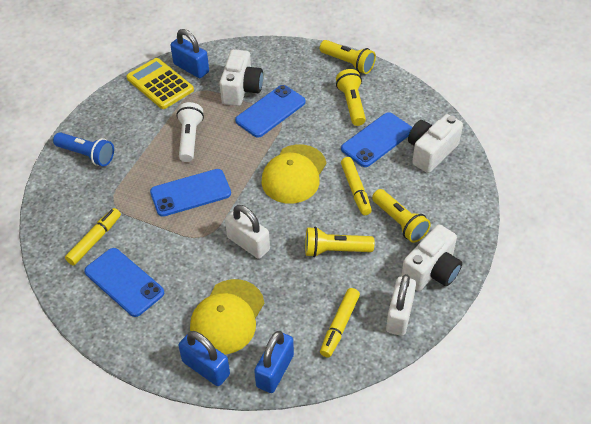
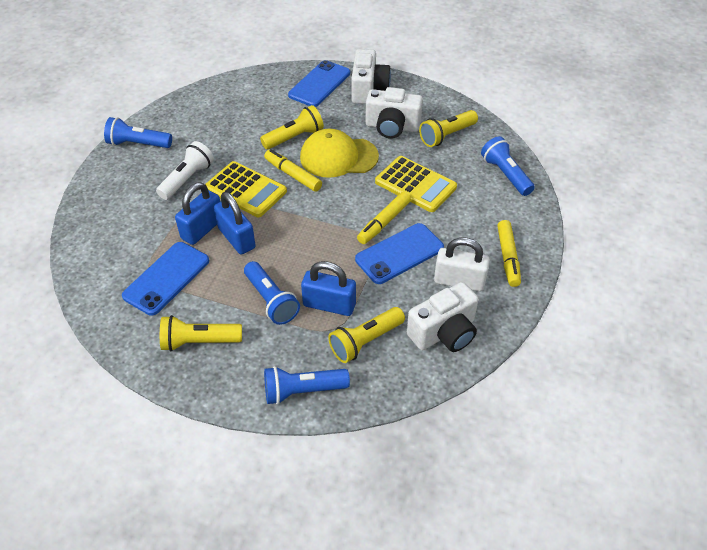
blue flashlight: [53,132,114,166] = 1 -> [104,117,172,148] [244,261,300,325] [264,366,350,405] [481,136,535,196] = 4
blue phone: [84,248,164,317] [150,169,231,217] [235,85,306,137] [341,112,412,167] = 4 -> [122,242,209,316] [288,60,350,107] [355,223,444,284] = 3
white padlock: [225,205,270,259] [386,274,416,336] = 2 -> [434,237,490,291] = 1
yellow calculator: [127,58,194,109] = 1 -> [205,161,287,217] [375,156,457,212] = 2
yellow cap: [190,279,264,355] [261,144,327,204] = 2 -> [300,129,379,178] = 1

